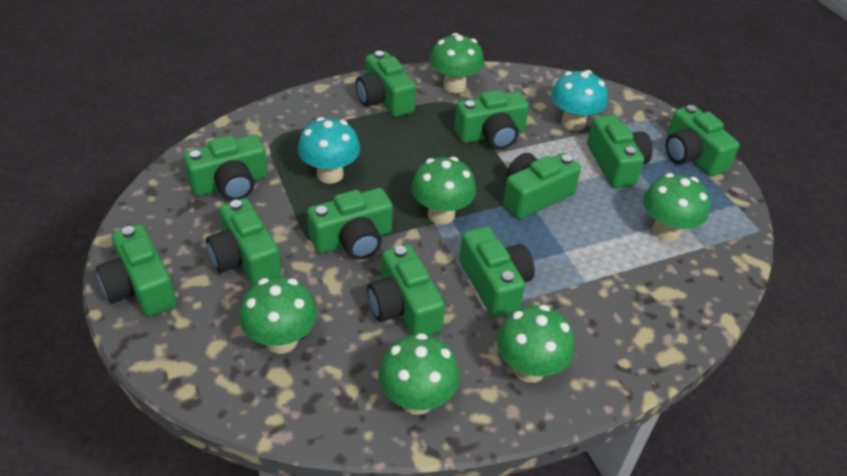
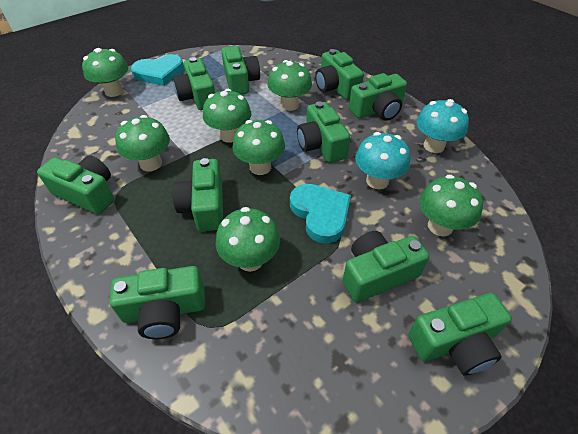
green camera: [96,224,177,317] [183,134,268,201] [206,198,282,285] [307,188,393,259] [356,51,416,117] [367,244,445,336] [454,90,529,150] [459,226,535,318] [503,153,581,219] [587,115,653,188] [666,105,740,176] = 11 -> [37,156,114,214] [109,266,205,339] [172,158,223,232] [173,57,215,110] [221,46,260,95] [297,101,350,163] [315,49,364,100] [343,231,429,302] [349,73,407,121] [408,293,512,376] = 10
green mushroom: [239,277,317,354] [379,333,459,415] [411,157,476,225] [430,33,484,93] [497,305,574,383] [643,173,710,241] = 6 -> [82,48,128,97] [115,115,170,171] [203,89,251,143] [216,207,280,272] [233,120,285,175] [267,60,312,111] [419,175,483,236] = 7
turquoise heart: none = 0 -> [131,54,184,86] [290,184,351,244] = 2

